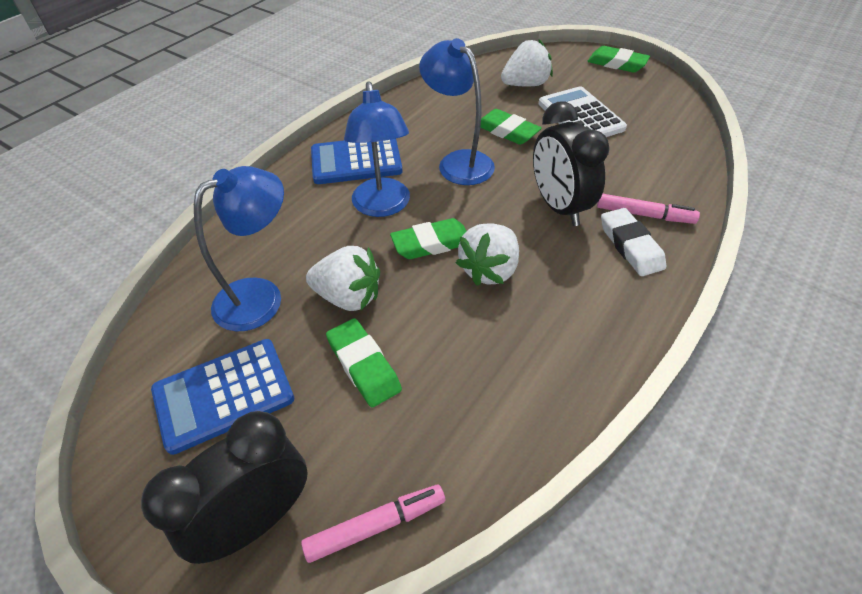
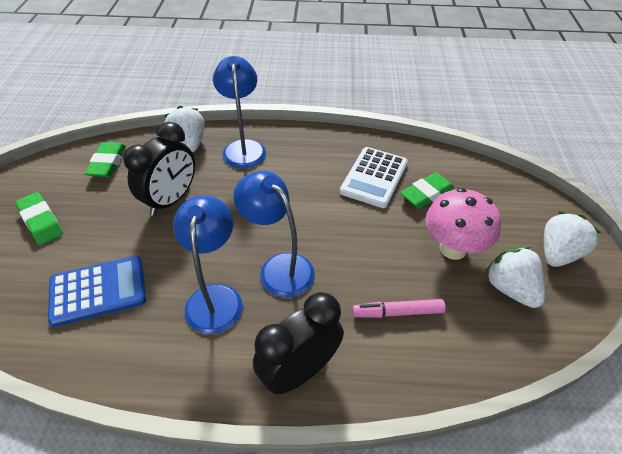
blue calculator: [151,339,294,455] [311,139,403,184] = 2 -> [48,255,146,327] = 1
green eraser: [326,318,402,407] [390,218,466,259] [480,109,542,145] [588,46,650,72] = 4 -> [15,192,63,245] [85,142,126,177] [400,172,454,208] = 3
pink marker: [301,484,445,563] [597,194,700,224] = 2 -> [352,299,446,318] = 1
pink mushroom: none = 0 -> [426,188,501,260] = 1
white eraser: [601,208,666,276] = 1 -> none = 0

